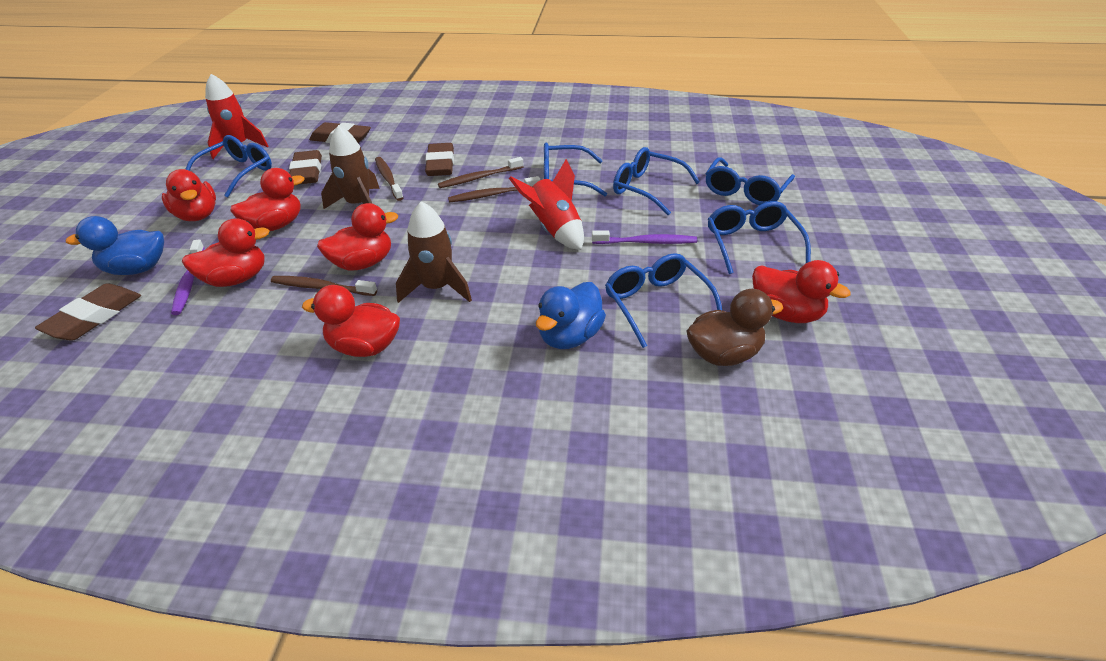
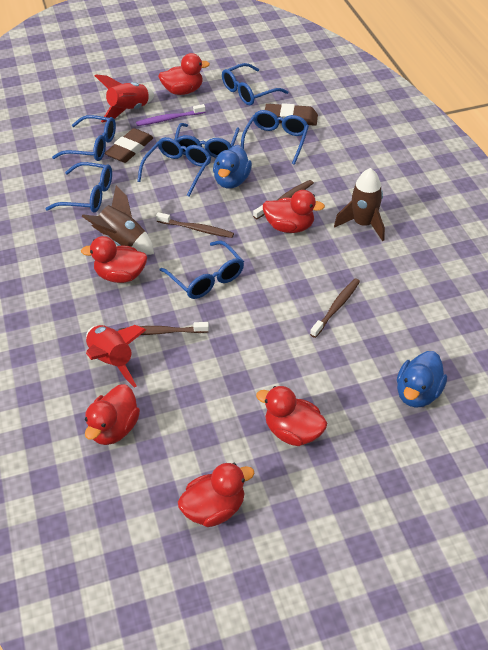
blue glasses: [186,135,272,197] [544,143,607,196] [605,253,722,348] [613,147,700,215] [705,157,795,205] [708,201,811,274] = 6 -> [46,162,112,212] [52,115,116,161] [137,137,211,196] [160,241,244,299] [174,123,239,158] [222,63,288,105] [241,110,309,165] = 7
brown duck: [687,289,783,366] = 1 -> none = 0
brown eraser: [35,283,141,341] [289,150,322,184] [309,122,371,143] [425,143,454,176] = 4 -> [105,128,154,163] [265,103,318,126] = 2
purple toothbrush: [171,239,205,315] [592,231,697,244] = 2 -> [136,104,206,126] = 1

